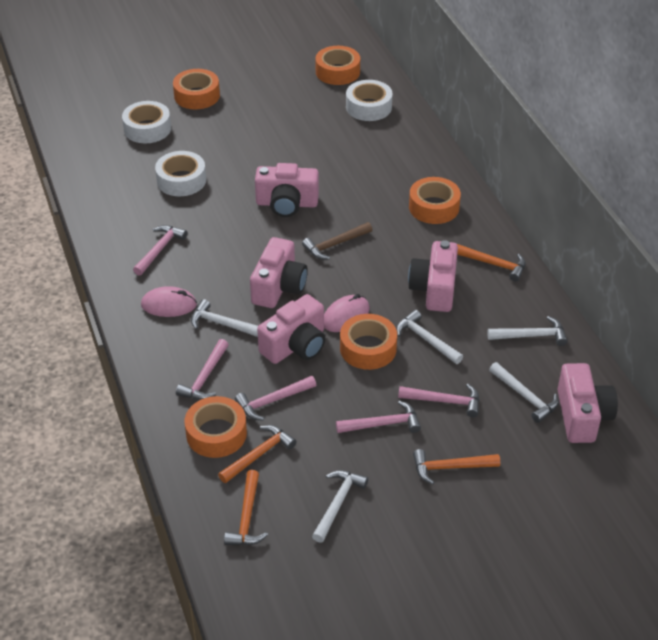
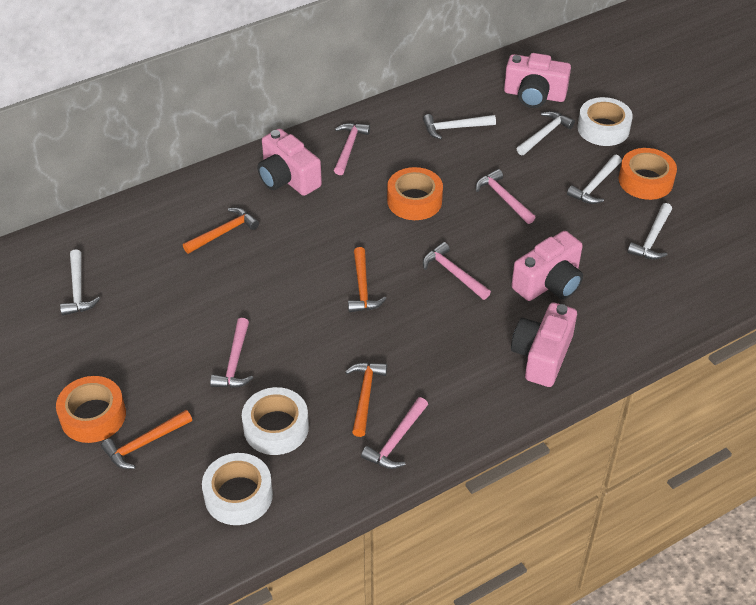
brown hammer: [302,222,372,260] = 1 -> none = 0
orange tape: [173,69,220,109] [185,396,247,458] [316,46,360,85] [340,314,397,370] [409,177,461,224] = 5 -> [56,376,126,443] [387,167,443,220] [619,148,677,200] = 3
pink camera: [250,237,308,308] [255,163,319,217] [257,294,325,364] [408,240,458,312] [557,363,618,443] = 5 -> [258,129,322,196] [504,53,571,108] [511,231,583,301] [511,303,577,387] = 4
pink mouse: [141,286,197,317] [324,294,370,332] = 2 -> none = 0

